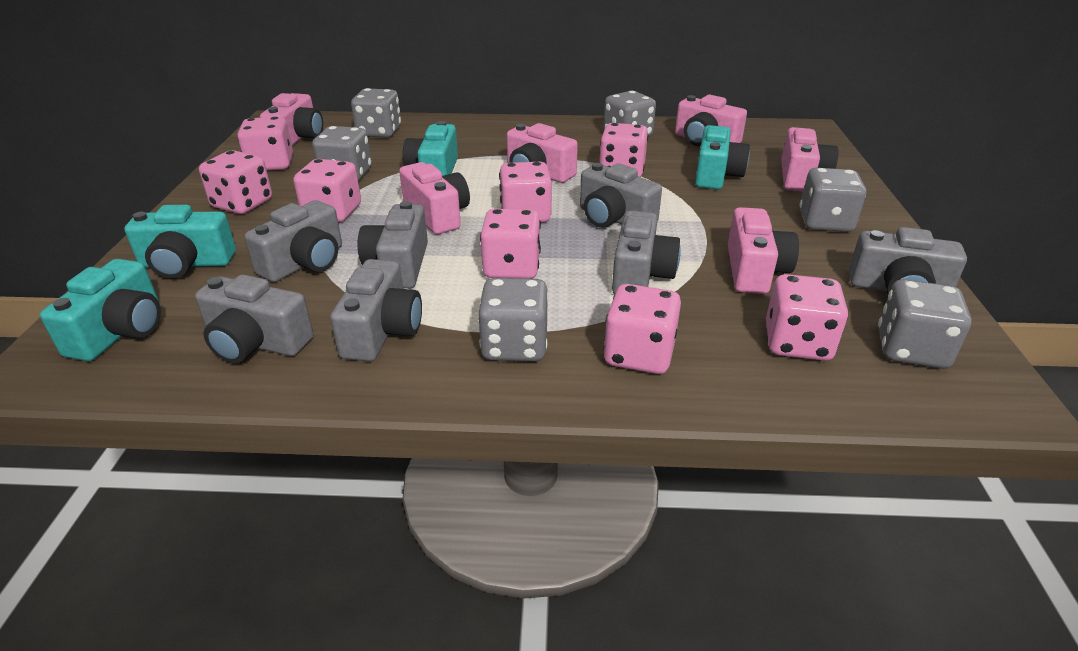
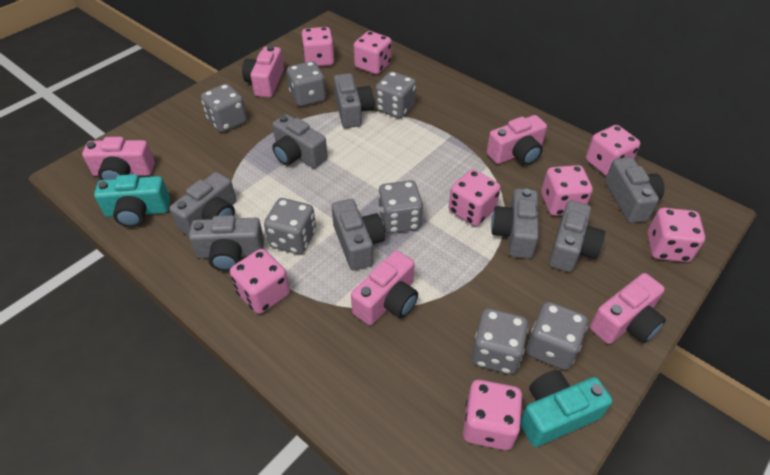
grey camera: [195,274,314,363] [245,200,342,282] [330,259,422,361] [358,201,428,289] [580,163,662,228] [612,210,681,295] [849,227,967,294] = 7 -> [169,172,236,236] [189,215,264,271] [272,114,328,168] [332,199,385,271] [334,73,374,128] [491,188,539,259] [549,200,605,272] [605,157,665,223] = 8
grey dice: [312,126,372,181] [351,88,401,138] [478,278,549,361] [603,91,656,137] [800,168,866,232] [878,279,972,369] = 6 -> [201,84,247,132] [264,198,316,254] [287,61,326,107] [375,71,416,118] [378,180,423,234] [471,308,528,374] [526,302,588,370] = 7
pink camera: [260,93,323,146] [399,162,470,234] [507,123,578,183] [675,95,747,146] [728,207,799,294] [781,127,838,192] = 6 -> [82,137,155,180] [242,45,284,98] [351,250,418,325] [487,115,547,165] [590,273,666,344] = 5
turquoise camera: [40,259,161,361] [124,205,236,278] [403,121,458,176] [695,125,750,189] = 4 -> [94,174,170,227] [521,370,612,447] = 2

